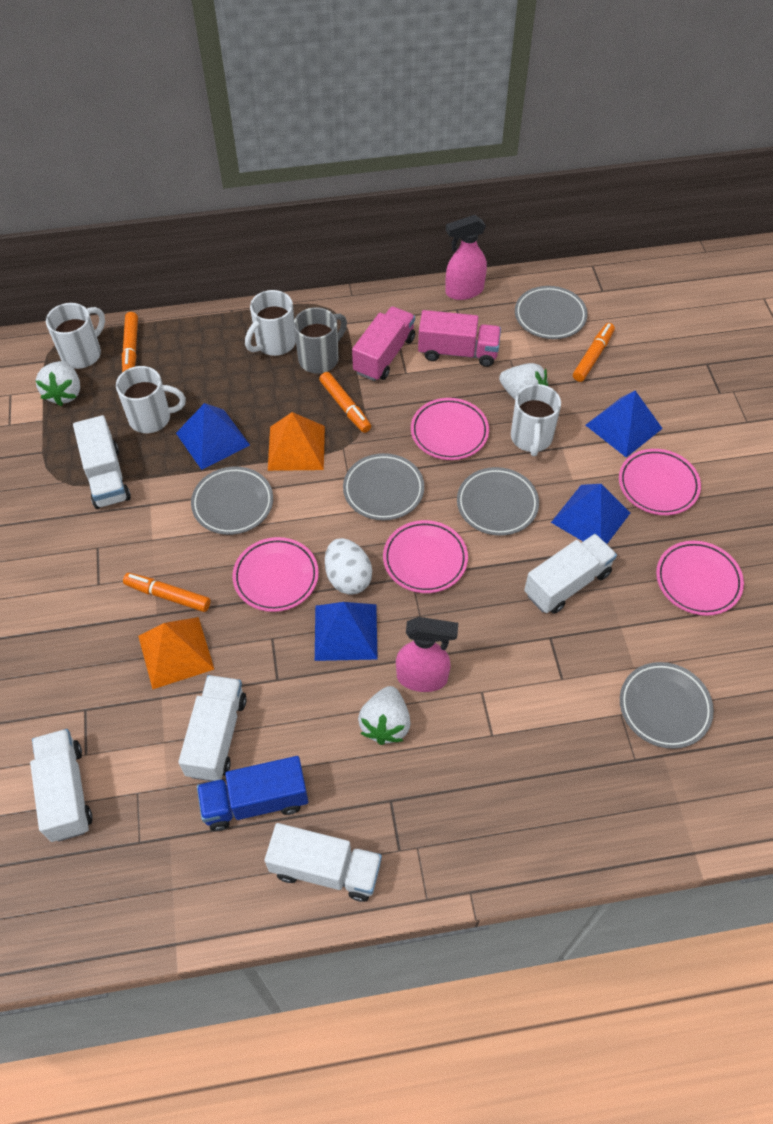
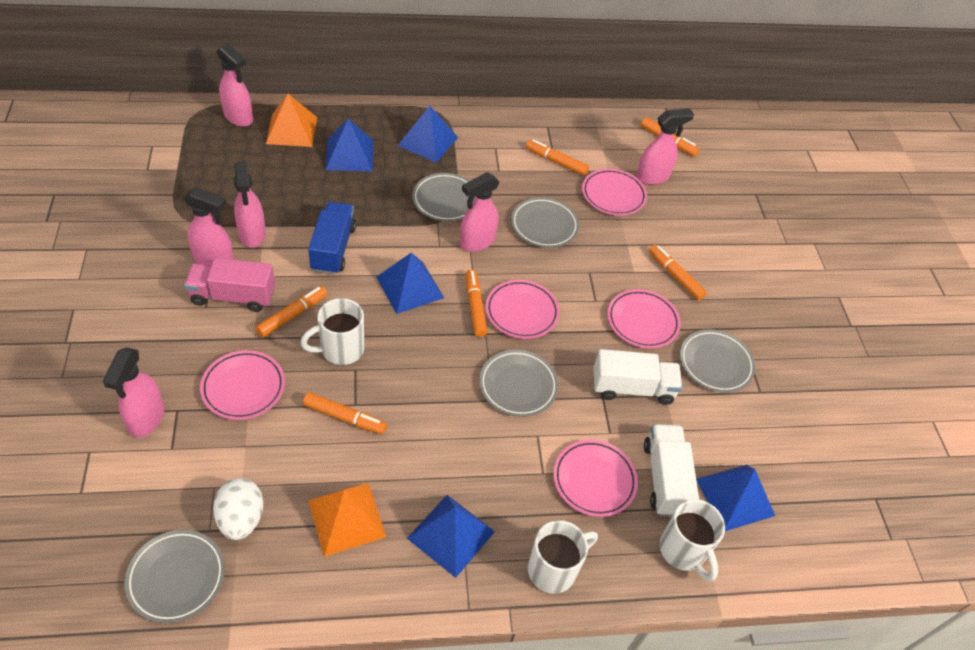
blue pyramid: [176,403,250,470] [315,602,378,661] [551,484,630,544] [586,391,663,458] = 4 -> [325,119,374,171] [376,253,444,314] [397,106,459,163] [407,495,495,578] [696,465,775,531] = 5
grey mug: [294,307,347,374] = 1 -> none = 0
orange marker: [122,312,138,372] [123,573,210,612] [319,372,371,433] [573,323,615,382] = 4 -> [256,286,328,337] [303,392,387,434] [466,269,488,337] [526,139,589,175] [641,117,699,157] [649,245,707,300] = 6
pink spray bottle: [396,617,458,692] [445,215,487,300] = 2 -> [103,348,164,438] [183,187,234,265] [217,44,253,127] [233,162,266,248] [460,172,500,252] [637,109,694,185] = 6
pink truck: [352,306,415,381] [418,310,501,367] = 2 -> [184,258,275,312] = 1
white mug: [46,303,105,369] [116,366,186,433] [245,290,296,356] [511,384,561,456] = 4 -> [300,298,364,365] [528,520,598,594] [659,499,725,581] = 3
white strawberry: [36,361,80,406] [358,686,411,745] [499,363,548,400] = 3 -> none = 0
white truck: [30,729,93,842] [73,415,131,509] [178,675,247,781] [265,823,382,902] [524,534,617,614] = 5 -> [593,349,682,405] [644,424,699,517] = 2

